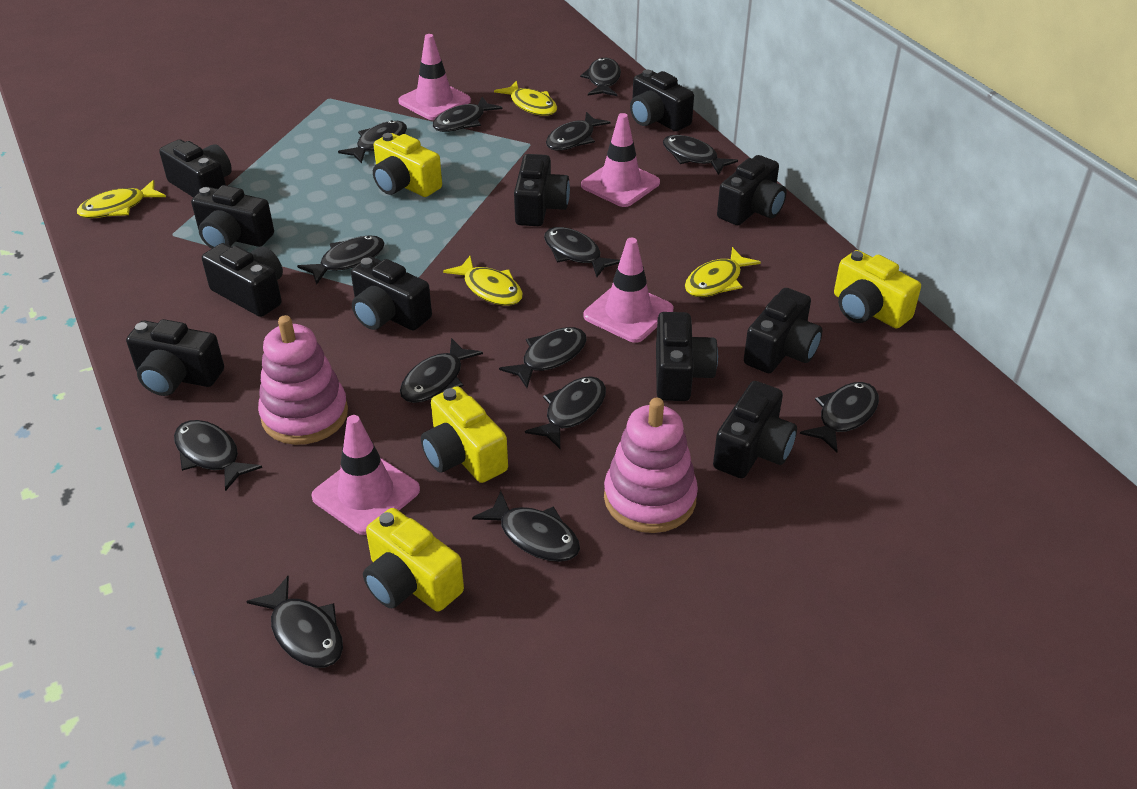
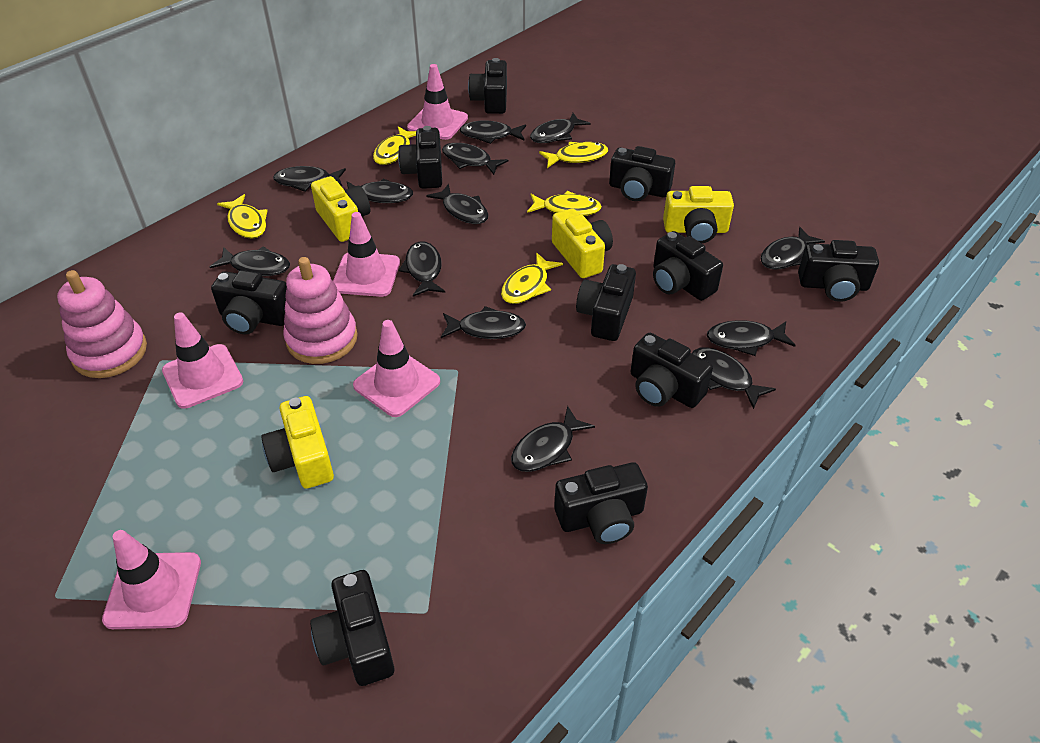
black camera: [126,319,224,396] [159,139,232,197] [191,185,274,248] [202,243,283,317] [351,256,432,330] [514,154,570,226] [630,69,694,131] [656,312,718,401] [713,381,797,478] [717,155,787,225] [744,288,822,373] = 11 -> [211,270,287,334] [310,570,394,686] [398,126,442,189] [468,58,507,114] [554,462,648,544] [576,264,636,341] [609,146,675,201] [630,333,713,408] [653,231,723,301] [798,240,879,302] = 10
black fish: [174,420,262,491] [246,576,343,668] [297,235,384,284] [338,120,407,163] [400,338,483,403] [433,97,502,132] [472,491,580,562] [499,327,587,388] [525,376,606,449] [544,227,620,277] [546,112,611,151] [580,58,621,96] [663,135,738,175] [800,382,879,452] = 14 -> [210,246,290,276] [273,166,346,192] [347,178,413,203] [399,241,445,296] [426,184,489,224] [441,306,526,339] [442,143,508,175] [460,121,526,144] [511,406,595,472] [530,113,591,143] [692,347,776,409] [707,320,796,356] [760,227,825,270] = 13
pink traffic cone: [311,415,420,535] [398,34,471,120] [581,113,660,207] [583,238,673,343] = 4 -> [102,530,201,629] [162,312,243,409] [333,212,400,297] [353,320,440,417] [407,64,468,140] = 5
yellow fish: [77,180,166,218] [443,256,523,306] [494,81,557,116] [685,247,761,297] = 4 -> [217,194,267,239] [373,126,416,165] [501,252,563,304] [527,191,602,216] [539,142,608,168] = 5

